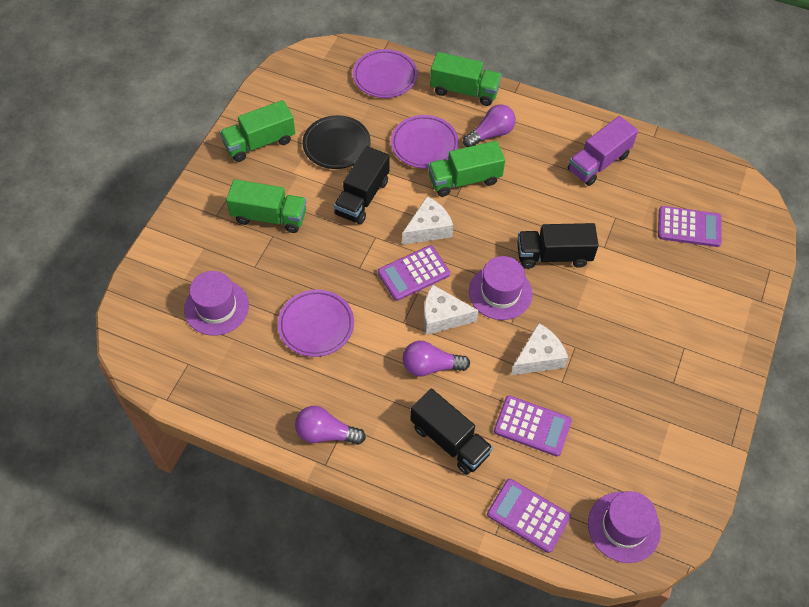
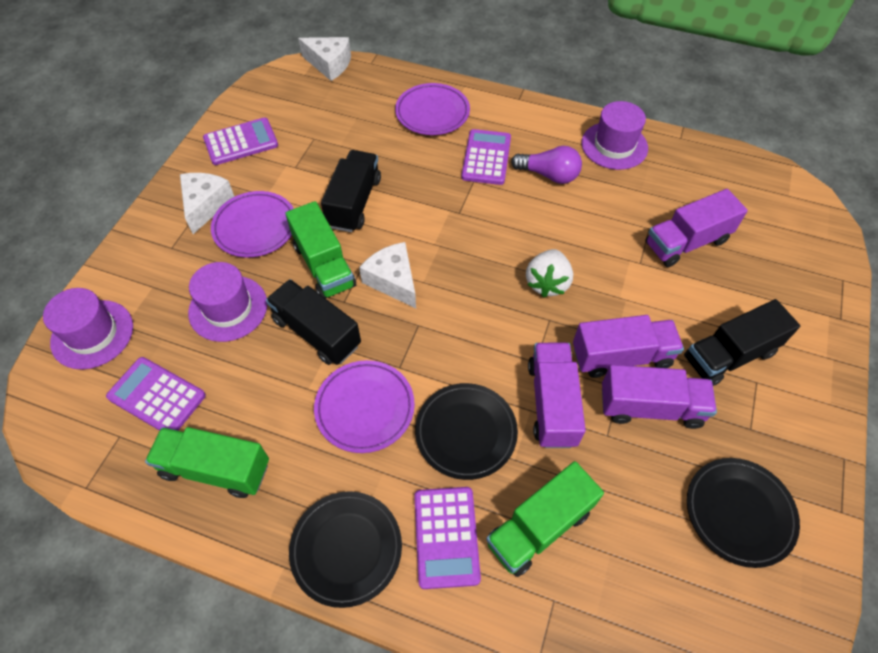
black plate: [302,115,371,169] = 1 -> [289,491,402,608] [415,383,518,480] [687,458,800,568] = 3
green truck: [220,100,295,162] [226,179,306,233] [428,141,505,197] [430,52,502,106] = 4 -> [145,427,269,498] [285,201,356,299] [486,461,604,577] = 3
purple light bulb: [295,406,366,445] [402,341,470,377] [463,104,516,147] = 3 -> [511,146,582,184] = 1
purple truck: [568,116,638,186] = 1 -> [528,343,586,448] [573,315,684,378] [602,365,717,429] [645,189,748,267] = 4
white strawberry: none = 0 -> [526,249,573,297] = 1

